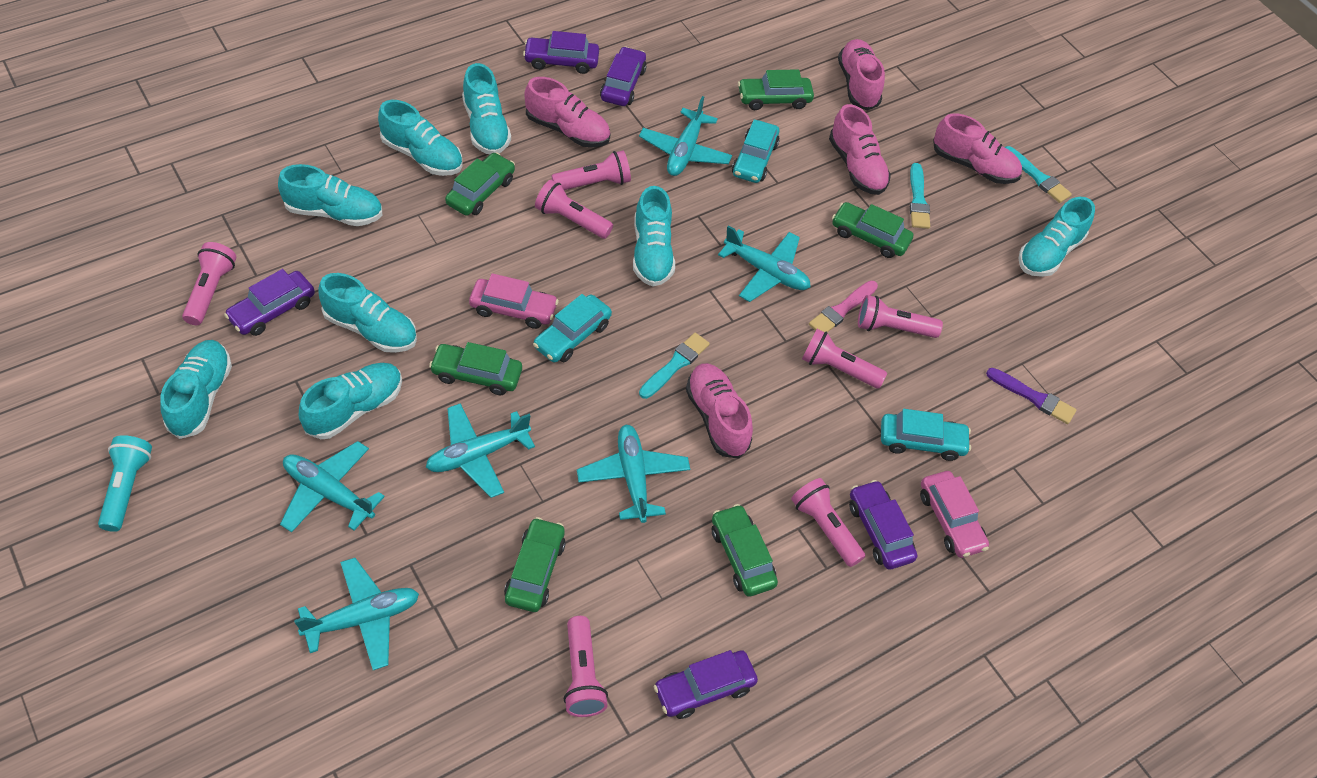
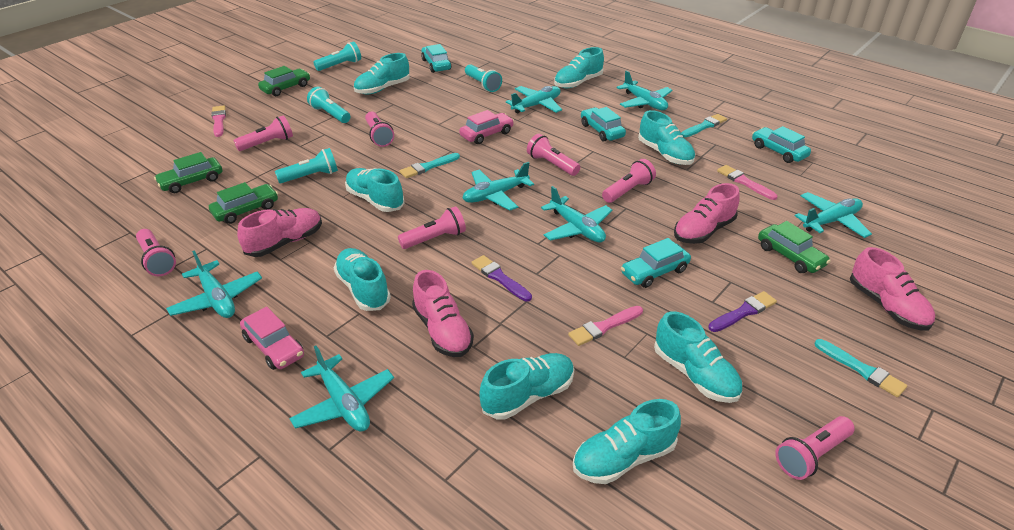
green car: [429,342,522,395] [445,152,515,216] [504,517,566,612] [712,504,778,597] [738,69,814,110] [832,202,913,258] = 6 -> [154,152,222,193] [209,182,278,224] [258,66,310,96] [758,221,831,273] = 4
pink brush: [809,281,878,332] = 1 -> [211,105,226,137] [568,306,643,346] [717,165,777,200] = 3
pink shoe: [524,77,610,147] [686,363,753,458] [829,104,891,195] [838,39,885,111] [933,113,1022,184] = 5 -> [237,208,322,257] [412,270,474,357] [674,183,740,244] [850,247,935,331] = 4
purple brush: [986,368,1076,424] = 1 -> [471,255,532,302] [708,291,777,332] = 2
purple car: [224,269,315,336] [523,31,599,74] [600,46,647,106] [653,650,758,719] [849,480,917,570] = 5 -> none = 0
turquoise car: [533,294,612,363] [732,119,780,183] [881,409,971,461] = 3 -> [421,44,451,73] [581,107,626,142] [621,238,691,288] [752,126,811,163] = 4
turquoise flashlight: [98,435,152,532] = 1 -> [275,148,338,183] [307,87,351,123] [313,42,361,71] [465,64,502,92] = 4
turquoise plane: [280,441,385,533] [294,558,419,670] [426,403,535,498] [577,425,690,523] [639,96,732,176] [718,225,811,302] = 6 -> [166,251,262,318] [289,345,394,432] [462,162,534,211] [506,86,562,114] [541,186,612,243] [617,71,672,110] [795,192,872,238] = 7

